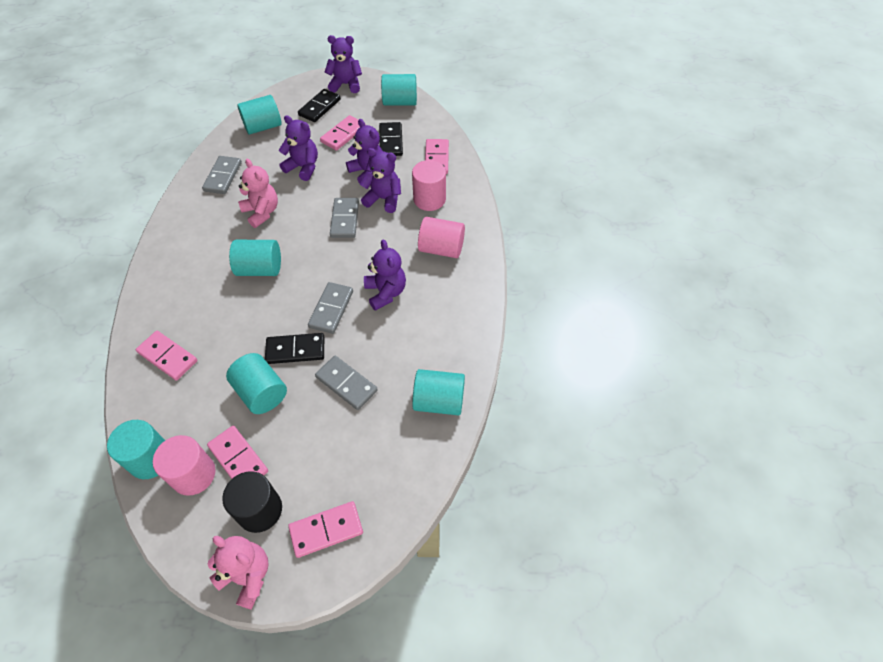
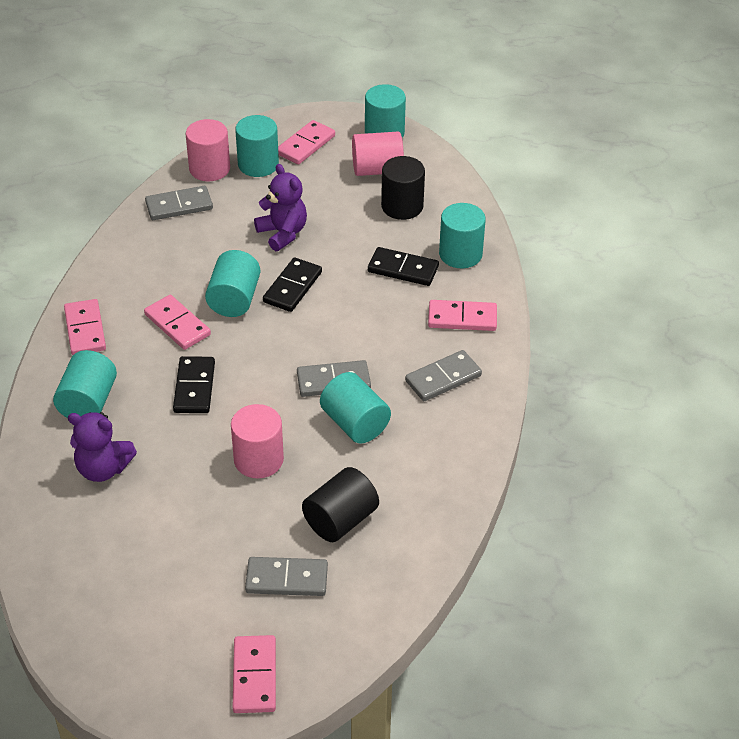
black cylinder: [222,471,282,533] = 1 -> [302,467,379,542] [381,156,425,220] = 2
pink teddy bear: [208,536,269,610] [238,159,278,228] = 2 -> none = 0
purple teddy bear: [279,115,318,181] [325,35,362,93] [346,119,383,184] [360,148,401,213] [364,239,406,311] = 5 -> [68,412,137,482] [254,164,307,251] = 2

